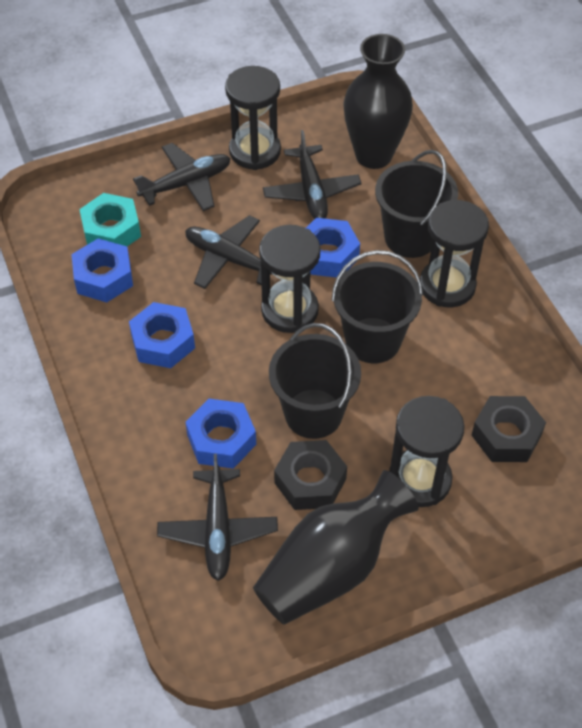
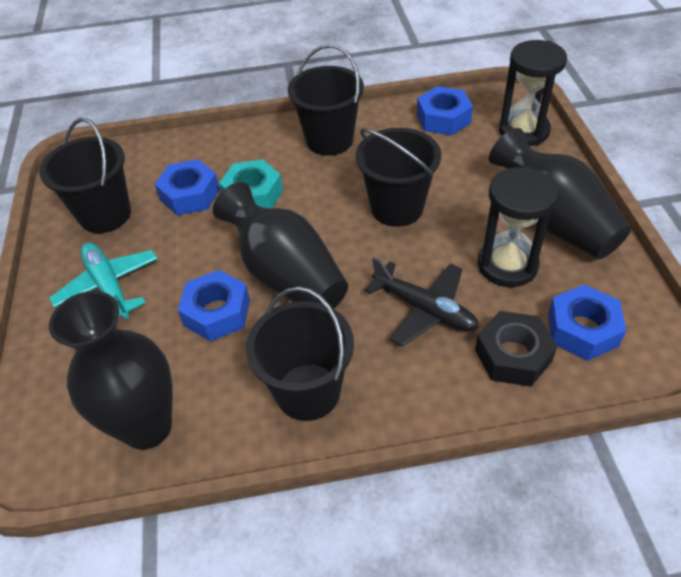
black bucket: [269,323,361,439] [332,250,423,363] [375,150,458,258] = 3 -> [39,118,131,233] [246,286,354,421] [288,44,364,156] [355,128,441,227] = 4
black hourglass: [225,66,281,170] [259,225,321,333] [389,396,465,507] [420,200,489,307] = 4 -> [478,167,558,287] [499,40,567,146] = 2
black nut: [274,440,347,510] [472,396,546,462] = 2 -> [475,311,558,387] = 1
black plane: [133,143,231,211] [157,454,278,581] [185,215,273,289] [263,130,361,219] = 4 -> [364,257,479,347] = 1
black vase: [253,470,419,625] [343,34,413,169] = 2 -> [49,291,173,450] [213,182,348,309] [489,128,631,259] = 3
turquoise plane: none = 0 -> [49,243,158,319] = 1

